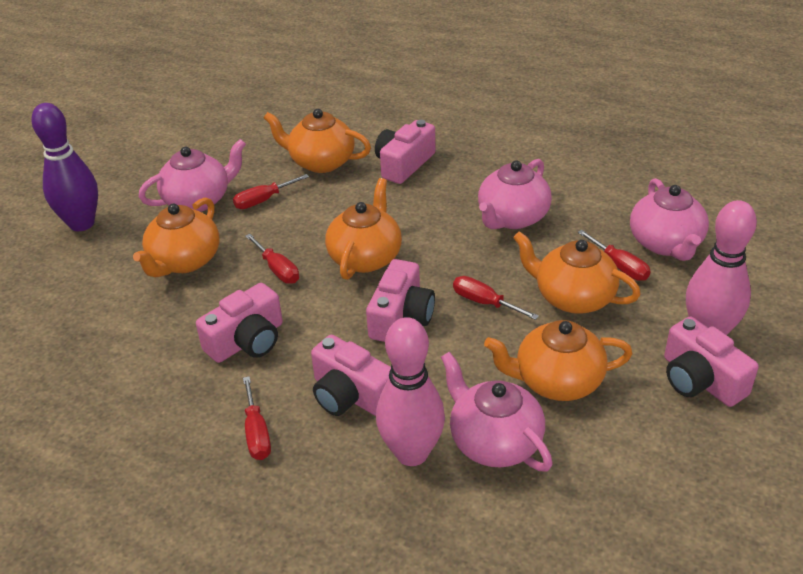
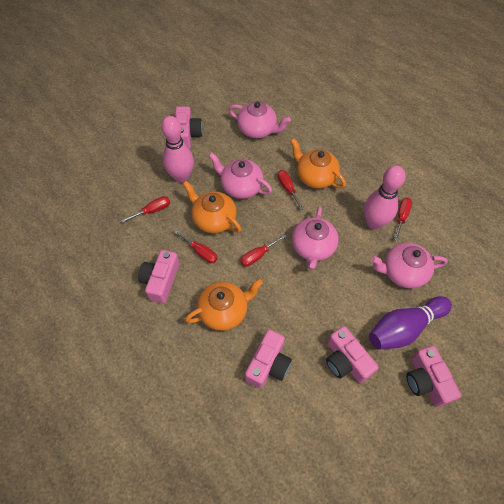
orange teapot: [133,198,219,277] [264,109,371,173] [325,178,402,280] [484,320,633,401] [513,231,641,314] = 5 -> [183,181,241,233] [185,279,263,331] [290,138,346,189] = 3

